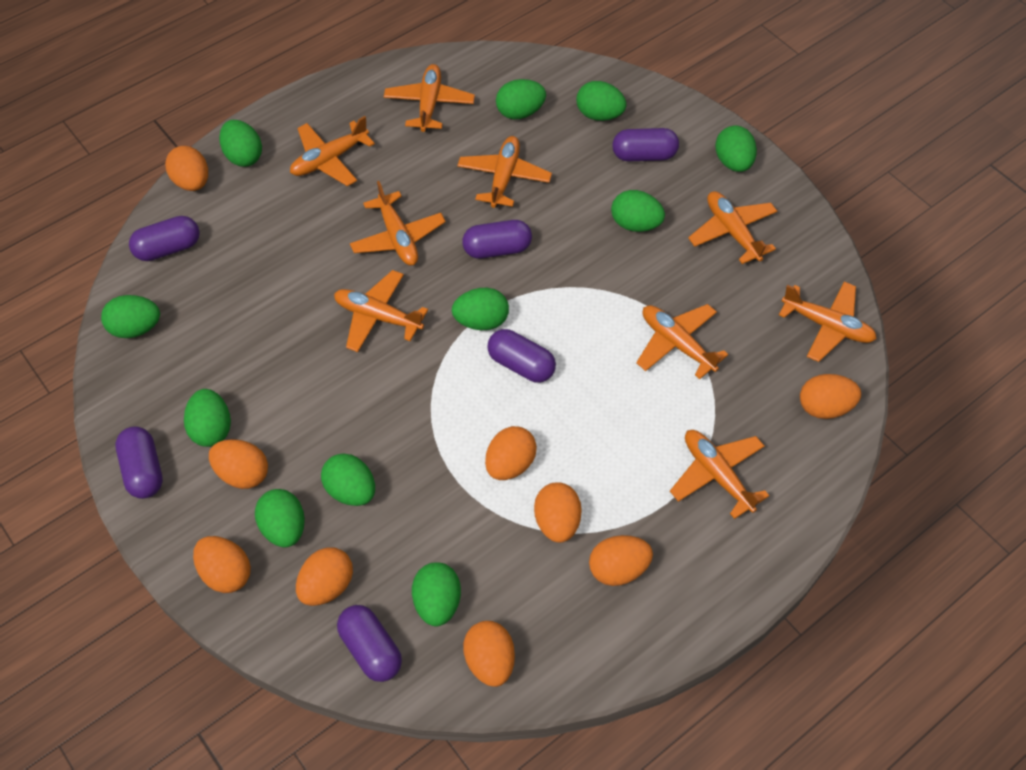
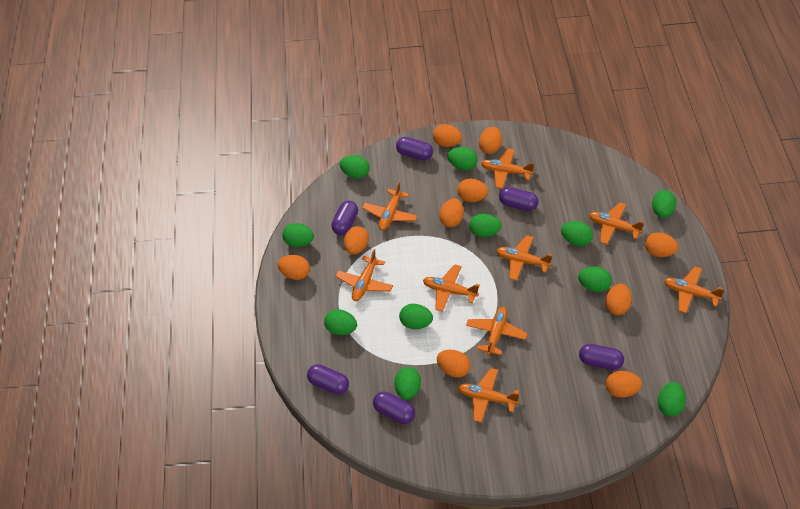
orange egg: [165,146,208,191] [193,536,251,593] [209,439,268,489] [296,547,353,606] [463,621,515,687] [485,426,537,480] [534,482,582,543] [589,535,653,586] [800,374,861,419] = 9 -> [277,255,310,280] [344,226,369,254] [433,124,462,147] [437,350,470,378] [439,198,464,227] [457,179,488,202] [479,127,502,154] [606,284,632,315] [606,371,642,398] [645,232,678,257] = 10

